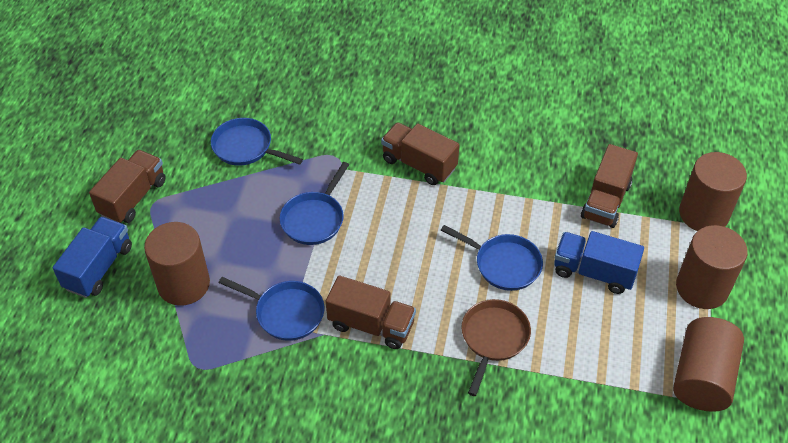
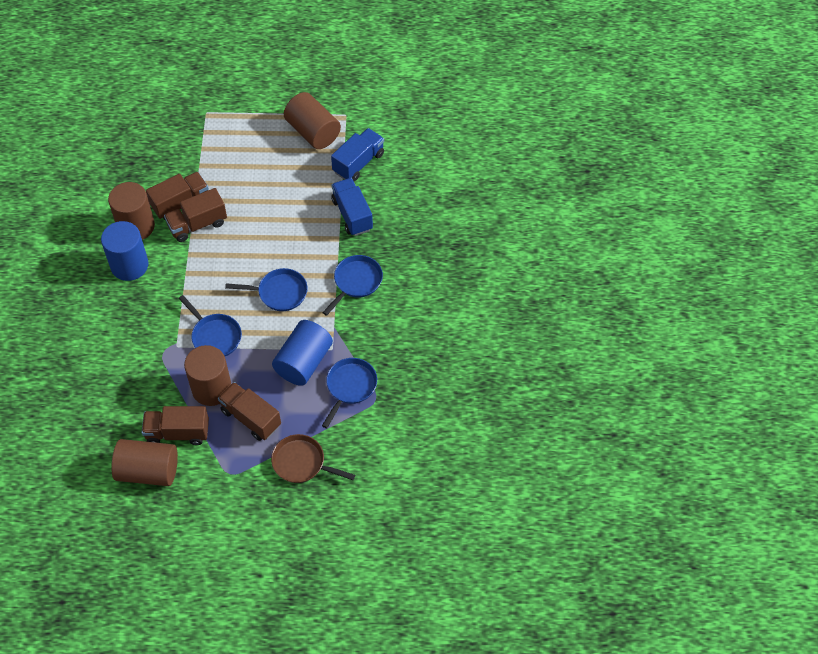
blue cylinder: none = 0 -> [101,221,149,281] [272,320,333,386] = 2

